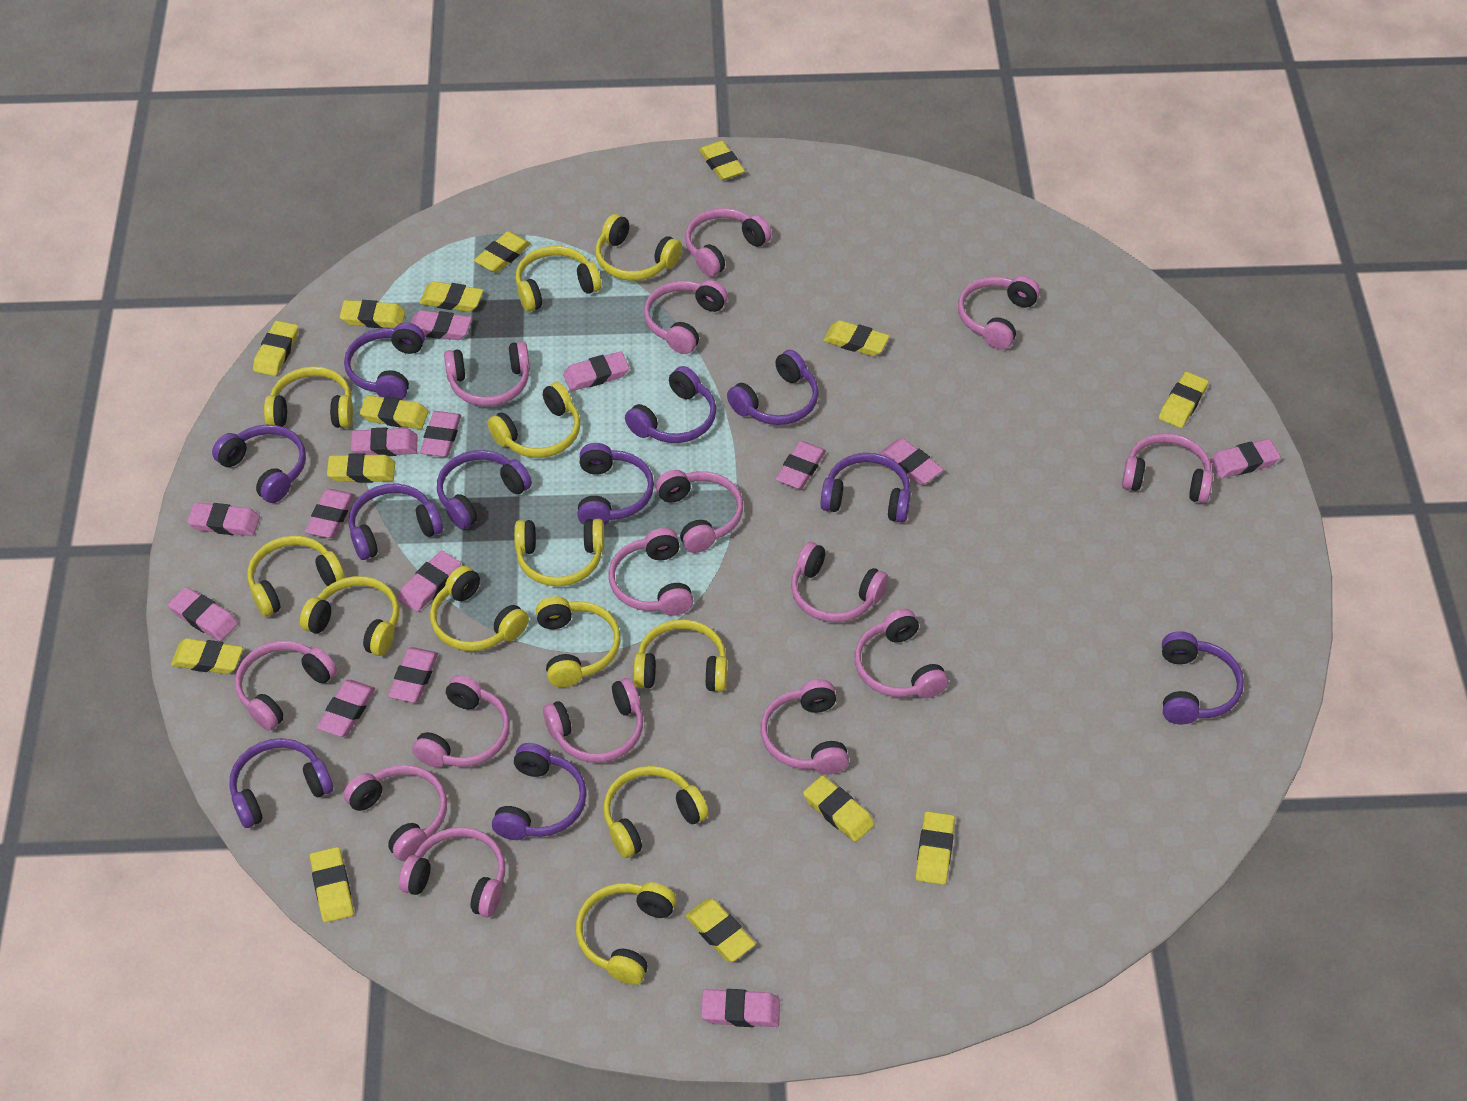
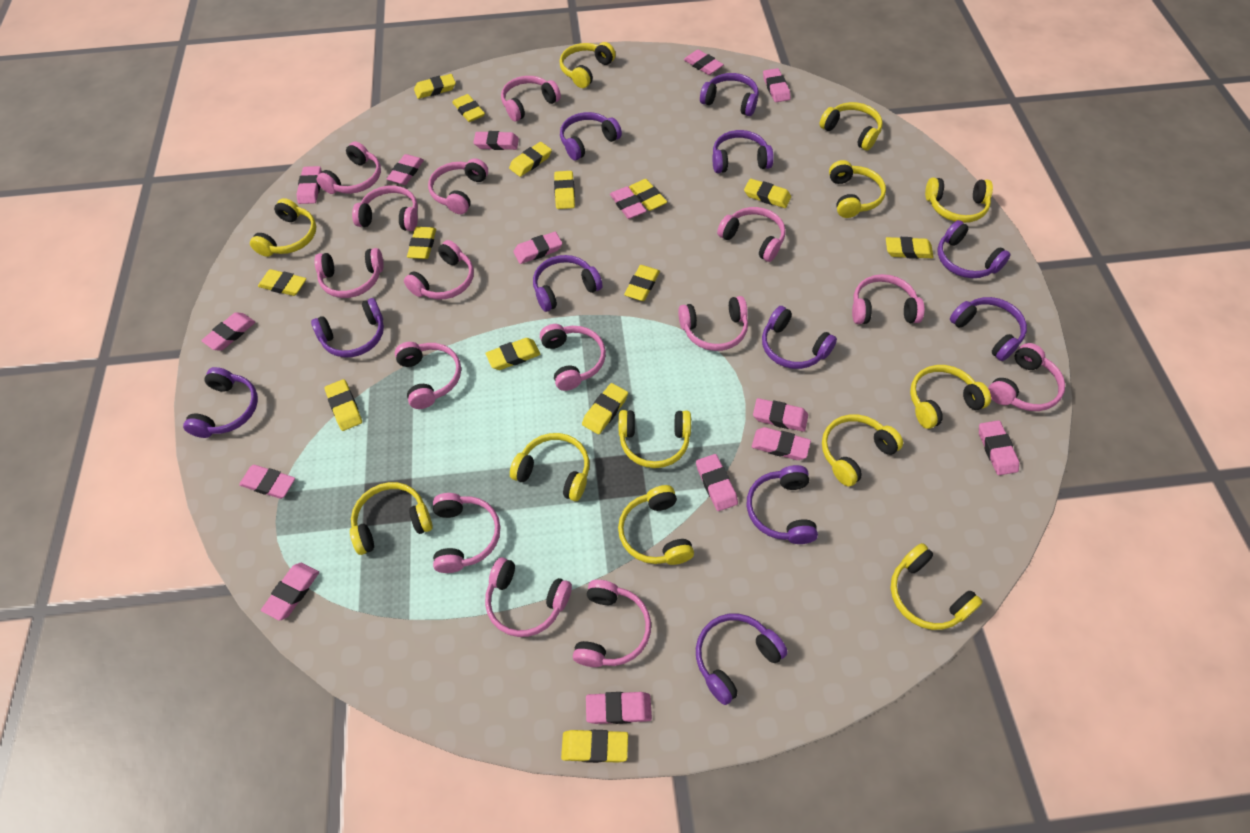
pink eraser: [168,587,238,641] [187,502,260,536] [305,489,354,538] [317,680,375,737] [351,427,418,456] [388,647,438,703] [398,550,461,612] [411,310,472,340] [420,411,461,457] [563,351,629,391] [701,989,780,1027] [775,441,826,489] [879,438,944,485] [1210,439,1281,479] = 14 -> [201,312,255,351] [239,465,295,499] [261,563,319,621] [297,166,322,204] [387,154,424,185] [473,131,519,150] [513,232,562,264] [586,692,652,724] [610,186,646,219] [684,50,724,75] [696,454,738,511] [752,427,811,460] [753,398,808,432] [763,68,791,102] [979,420,1019,475] = 15

